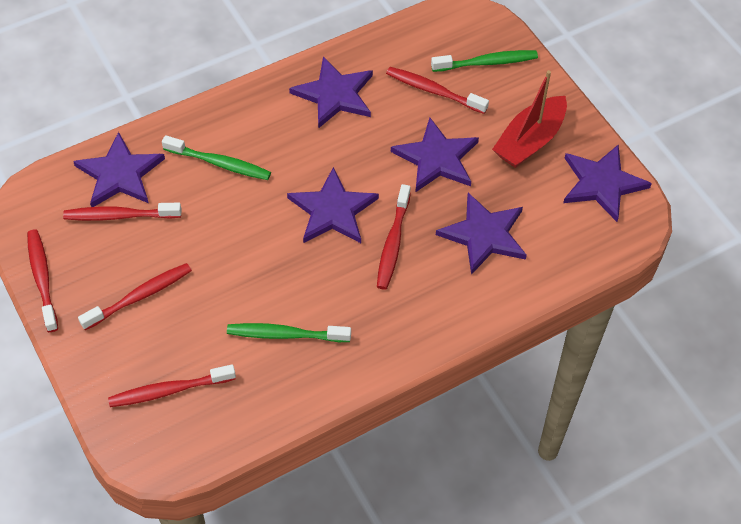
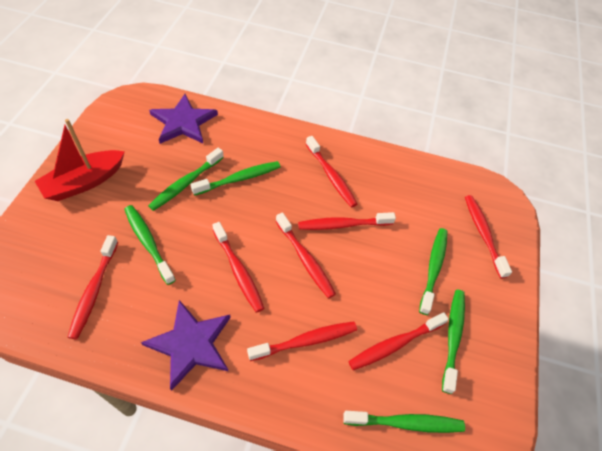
green toothbrush: [162,135,271,180] [227,323,351,342] [431,50,538,72] = 3 -> [124,205,176,285] [148,148,224,211] [190,161,281,196] [343,411,465,433] [419,228,448,315] [442,290,465,394] = 6
purple star: [73,132,165,207] [287,167,379,243] [289,57,373,129] [391,118,479,192] [436,193,527,275] [563,144,652,222] = 6 -> [141,300,231,391] [149,94,218,144] = 2
red toothbrush: [27,230,58,332] [63,203,182,221] [78,263,192,330] [108,364,236,407] [377,184,411,290] [386,67,489,114] = 6 -> [68,235,118,340] [212,222,264,313] [247,321,357,361] [276,212,336,298] [298,212,396,230] [306,136,357,208] [348,312,449,370] [465,195,512,278] = 8

